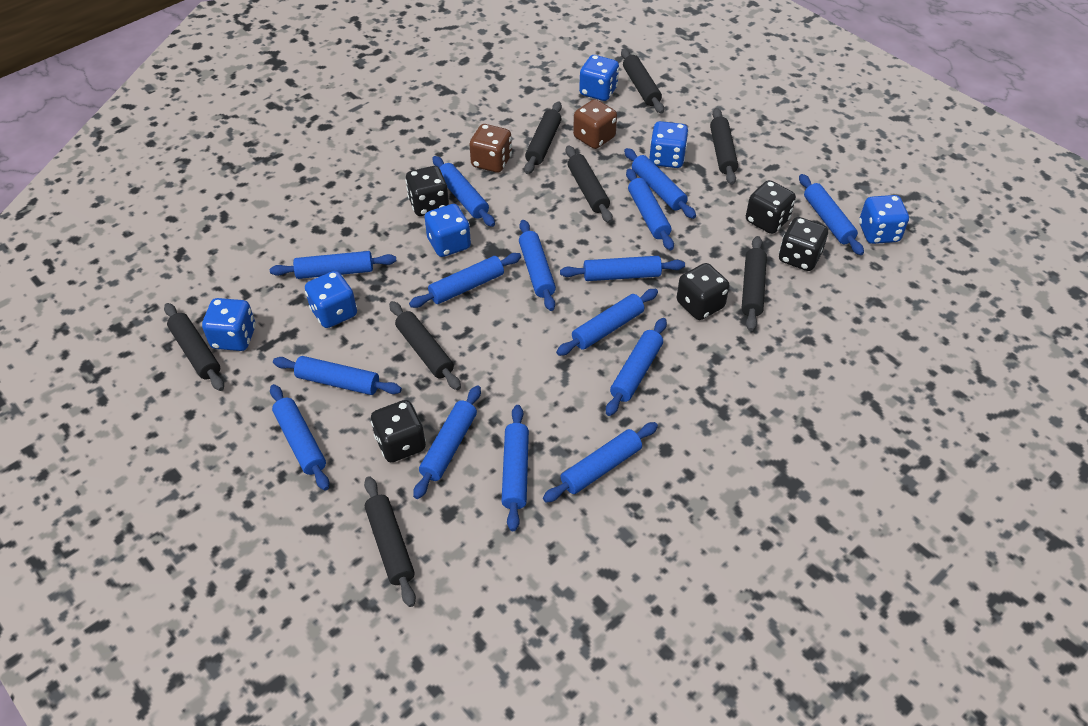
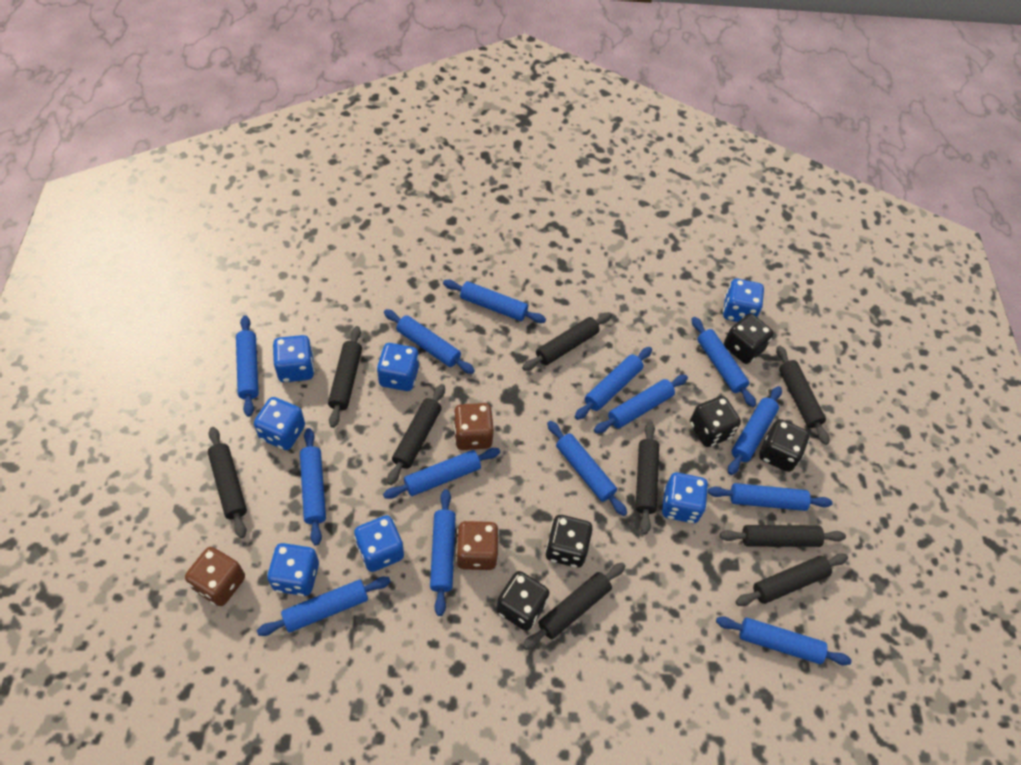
black rolling pin: [164,303,224,391] [364,476,416,607] [389,301,461,390] [524,101,562,174] [566,145,613,223] [621,48,664,114] [710,108,738,185] [742,236,767,331] = 8 -> [208,427,247,538] [328,326,362,428] [387,384,445,485] [522,312,612,371] [523,562,625,650] [635,421,659,534] [720,525,846,547] [735,553,848,606] [776,346,830,445] = 9
blue dice: [202,298,256,351] [305,271,357,328] [425,204,471,257] [579,55,619,101] [649,121,689,168] [859,195,909,244] = 6 -> [254,397,305,450] [267,543,319,596] [273,335,315,382] [354,515,404,572] [377,343,419,391] [662,473,708,523] [723,279,764,322] = 7
blue rolling pin: [270,251,396,279] [270,384,329,491] [273,356,402,395] [409,253,521,308] [413,385,481,499] [432,156,495,227] [501,405,529,531] [519,220,556,311] [543,422,658,503] [556,289,658,356] [560,256,685,281] [606,318,667,416] [624,148,696,219] [626,168,674,251] [799,174,864,255] = 15 -> [236,315,259,417] [257,577,391,636] [300,428,326,545] [383,448,500,499] [384,309,475,374] [430,489,456,616] [443,279,546,323] [547,421,627,516] [575,347,652,420] [594,375,688,433] [692,317,756,407] [708,483,833,511] [716,616,852,665] [728,386,782,475] = 14
brown dice: [470,124,512,173] [573,99,617,149] = 2 -> [185,547,245,606] [453,403,494,450] [456,521,499,570] = 3

